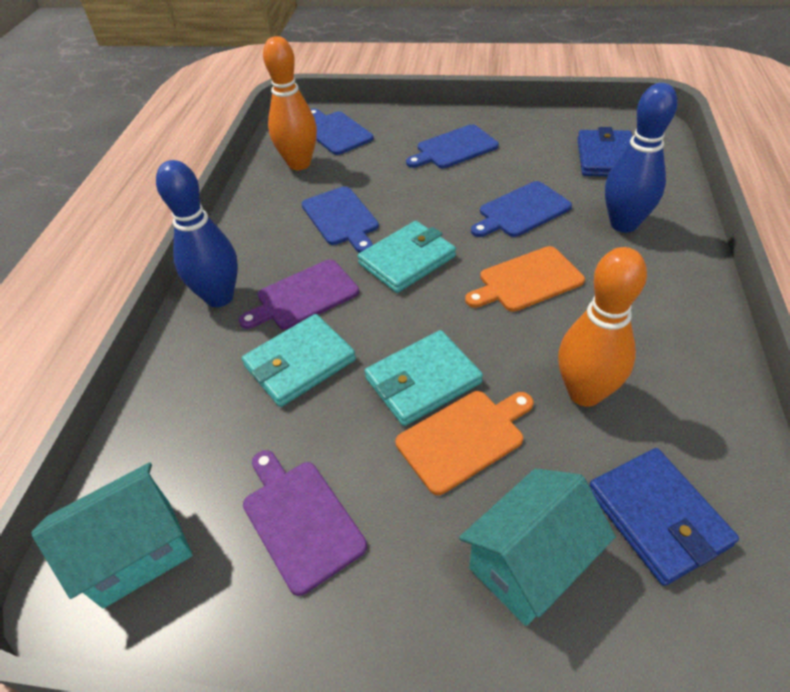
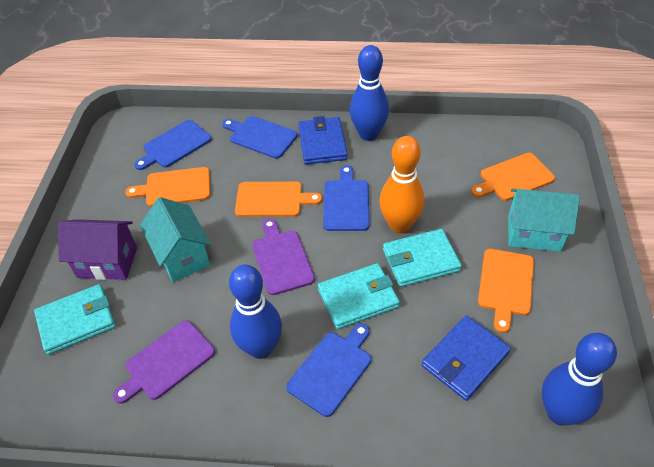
blue bowling pin: [156,160,238,307] [605,83,678,233] = 2 -> [229,265,282,359] [350,45,389,141] [542,333,617,426] = 3
orange bowling pin: [263,36,317,170] [558,247,647,407] = 2 -> [379,136,425,233] = 1
orange cutting board: [395,391,534,495] [465,246,585,312] = 2 -> [125,167,210,207] [235,182,322,217] [471,153,555,201] [478,249,534,333] = 4
purple house: none = 0 -> [58,219,137,280] = 1

